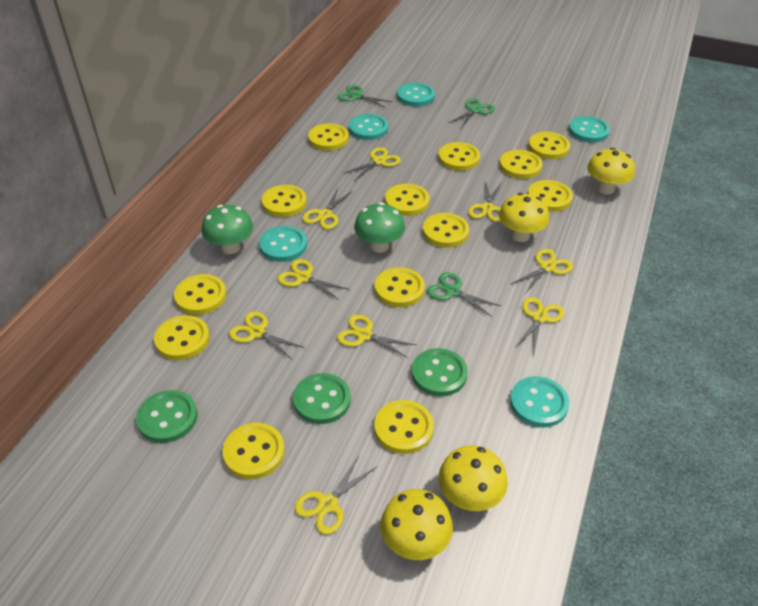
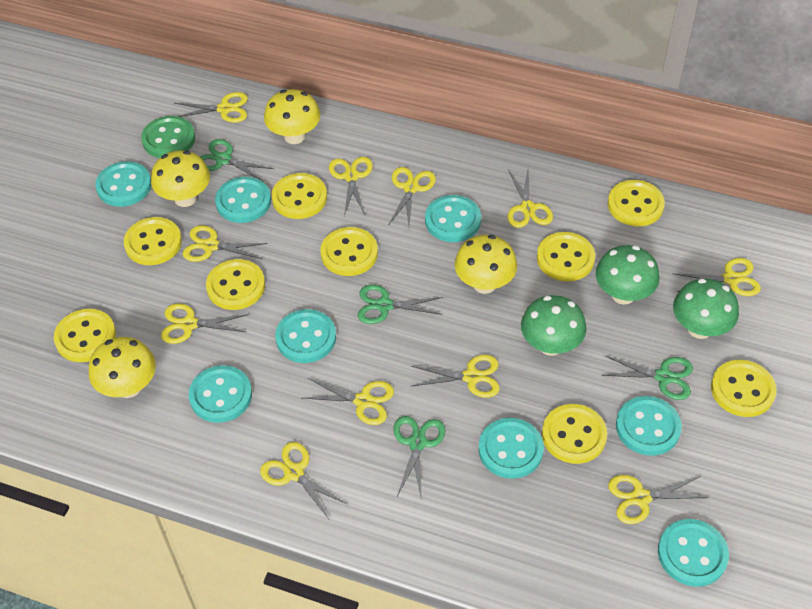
green button: [136,390,197,443] [293,373,351,424] [412,348,468,396] = 3 -> [141,116,195,158] = 1
green mushroom: [202,205,253,254] [354,202,405,253] = 2 -> [521,295,586,356] [596,245,660,305] [673,279,739,339] = 3
green scissors: [337,85,393,108] [427,272,501,317] [449,98,495,128] = 3 -> [200,139,274,182] [358,285,443,324] [393,416,446,501] [602,356,693,400] = 4
turquoise button: [259,226,307,262] [349,114,388,140] [397,83,435,107] [510,376,569,427] [569,116,610,143] = 5 -> [95,161,151,207] [189,365,252,423] [215,177,271,223] [275,309,336,363] [425,195,481,242] [479,418,544,479] [616,396,682,455] [658,519,729,587] = 8
yellow button: [154,315,210,360] [174,274,226,315] [222,423,285,479] [262,185,307,217] [308,123,349,151] [374,400,434,454] [375,267,425,307] [385,184,430,216] [423,213,469,248] [438,142,480,171] [499,150,542,179] [528,132,570,159] [528,180,573,212] = 13 -> [54,309,116,362] [124,217,182,265] [206,259,265,310] [271,173,327,219] [320,227,378,276] [537,232,595,282] [542,404,607,464] [608,180,665,226] [711,360,776,417] = 9
yellow scissors: [229,311,305,360] [278,259,350,300] [294,456,377,535] [302,188,352,229] [337,315,416,358] [343,147,401,181] [468,181,502,222] [511,249,573,294] [515,297,564,353] = 9 -> [161,304,249,344] [174,92,248,123] [183,225,268,262] [260,442,347,519] [304,378,394,425] [329,157,373,216] [389,167,436,226] [411,355,500,398] [508,169,553,228] [608,475,709,524] [672,258,761,296] = 11

